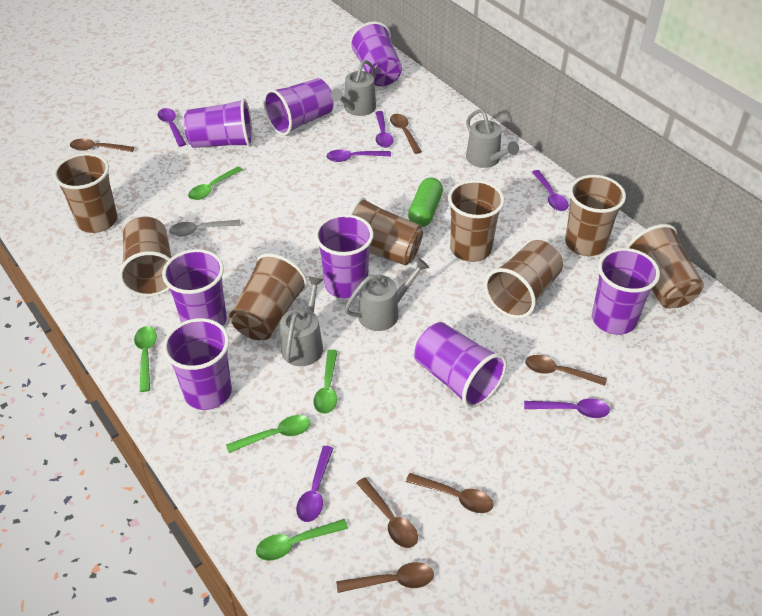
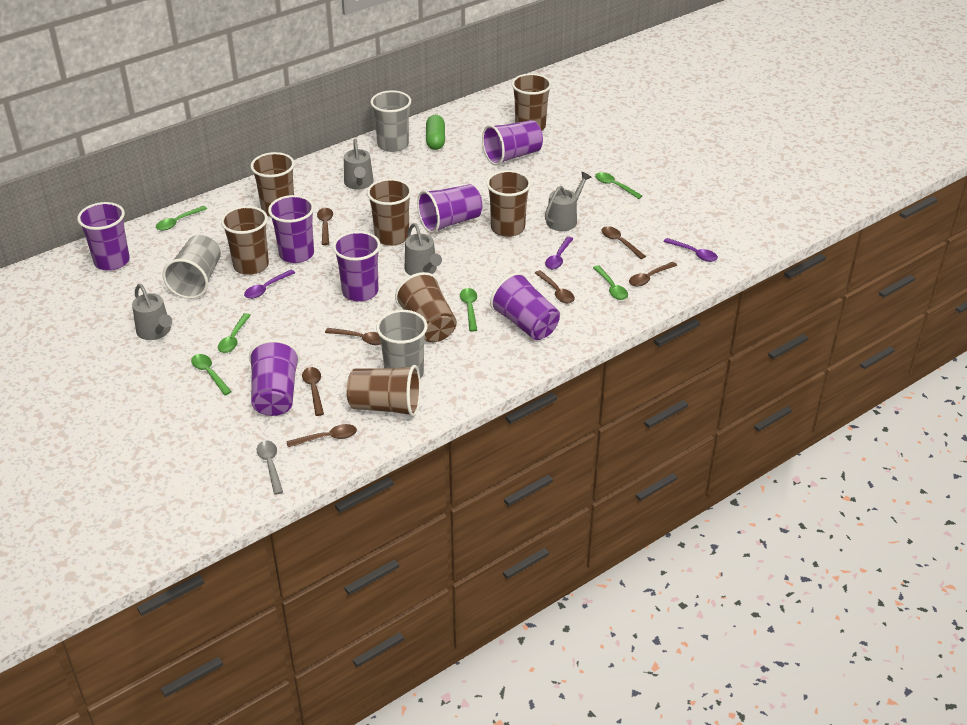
brown cup: [53,153,118,233] [119,217,172,297] [229,253,307,340] [349,197,423,266] [448,180,504,262] [484,240,563,319] [565,175,626,256] [626,224,704,309] = 8 -> [221,206,269,275] [251,152,295,217] [347,365,421,417] [367,179,412,246] [395,272,457,342] [486,170,531,237] [512,73,552,131] = 7
brown spoon: [70,138,134,152] [336,562,434,593] [356,477,418,548] [390,114,422,154] [406,473,493,513] [525,355,607,386] = 6 -> [286,424,357,447] [302,367,324,416] [317,208,333,245] [325,328,381,345] [535,270,575,303] [602,226,646,259] [629,262,677,287] = 7
green spoon: [134,326,157,392] [188,166,243,200] [226,415,311,453] [256,519,348,561] [314,350,337,414] = 5 -> [156,206,207,231] [191,354,232,395] [218,313,251,353] [460,288,477,331] [593,265,628,300] [595,172,643,199] = 6
grey cup: none = 0 -> [163,235,221,299] [370,90,411,152] [376,310,427,379] = 3
purple cup: [162,249,227,326] [163,318,232,410] [184,98,253,148] [263,78,334,136] [315,214,374,299] [350,22,402,86] [414,322,507,408] [592,248,660,335] = 8 -> [77,202,130,271] [249,339,300,416] [268,195,314,263] [333,231,381,302] [417,184,482,234] [482,120,543,166] [490,272,560,340] = 7
purple spoon: [158,108,186,147] [296,446,333,522] [326,150,391,162] [375,111,393,148] [524,399,610,418] [532,170,569,211] = 6 -> [244,270,295,299] [545,237,573,269] [663,238,718,262] = 3

